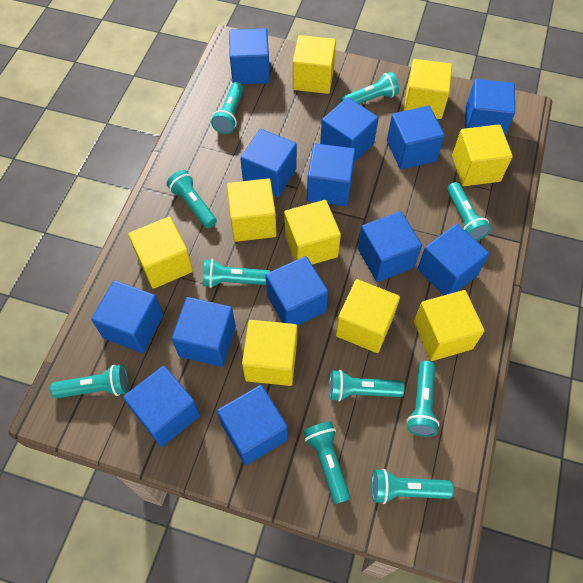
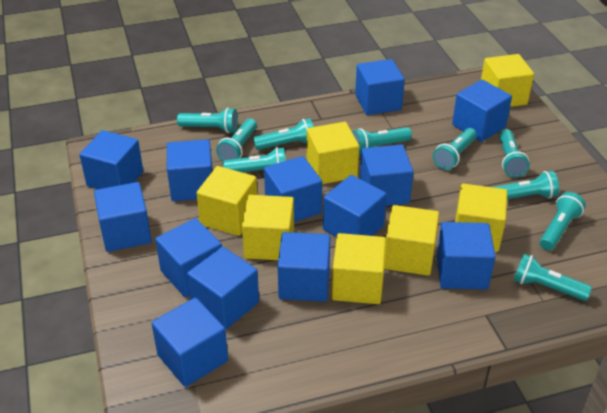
yellow cube: [128,217,193,289] [227,179,276,242] [242,320,297,386] [284,200,341,265] [293,35,336,94] [336,279,400,353] [404,59,452,119] [414,290,485,361] [452,124,513,186] = 9 -> [197,166,257,236] [242,195,294,260] [307,122,359,184] [332,233,386,304] [384,205,439,276] [455,184,507,252] [481,54,534,107] = 7

